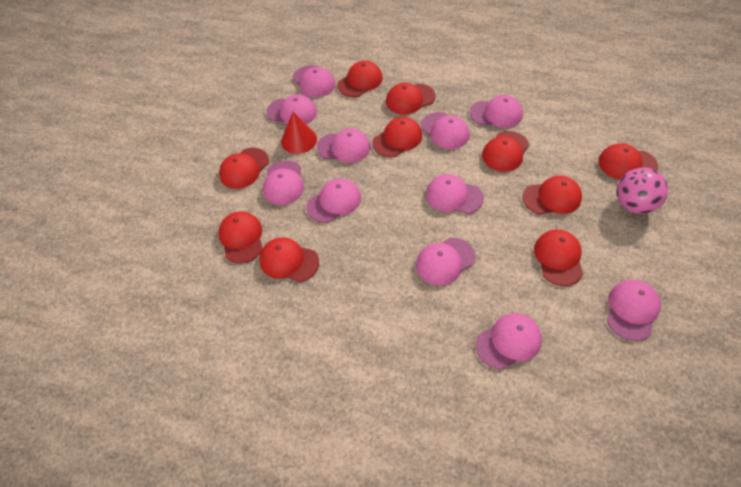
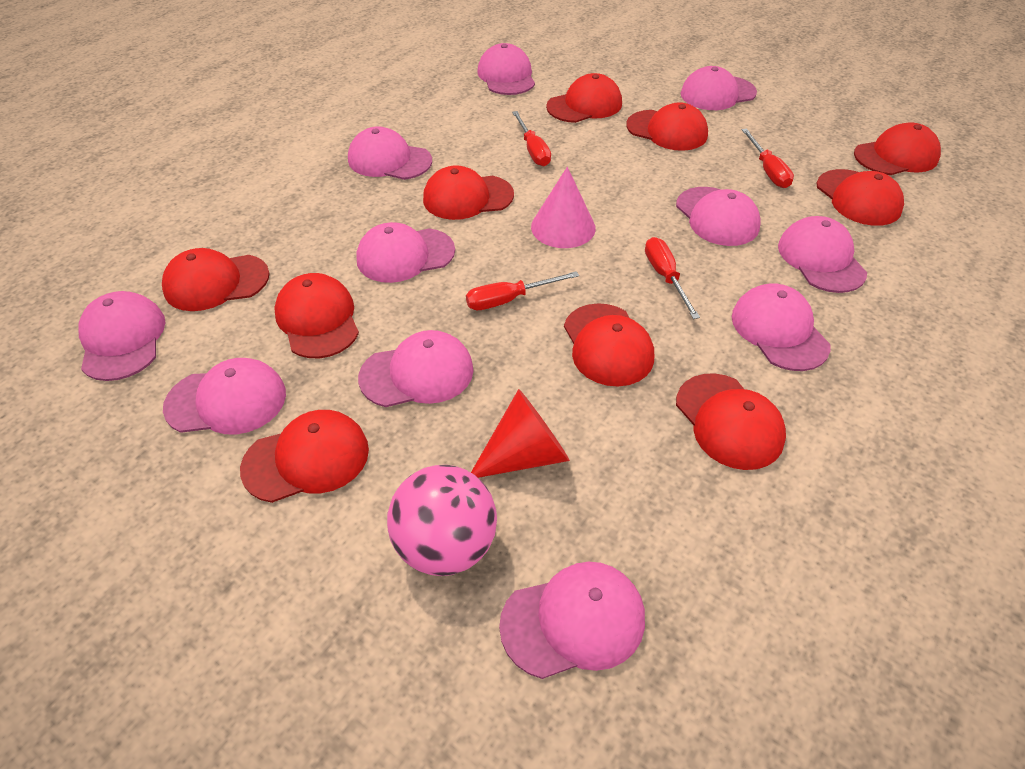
pink cone: none = 0 -> [531,167,596,248] = 1
red screwdriver: none = 0 -> [466,271,579,310] [512,111,551,166] [645,237,700,319] [742,129,794,188] = 4

